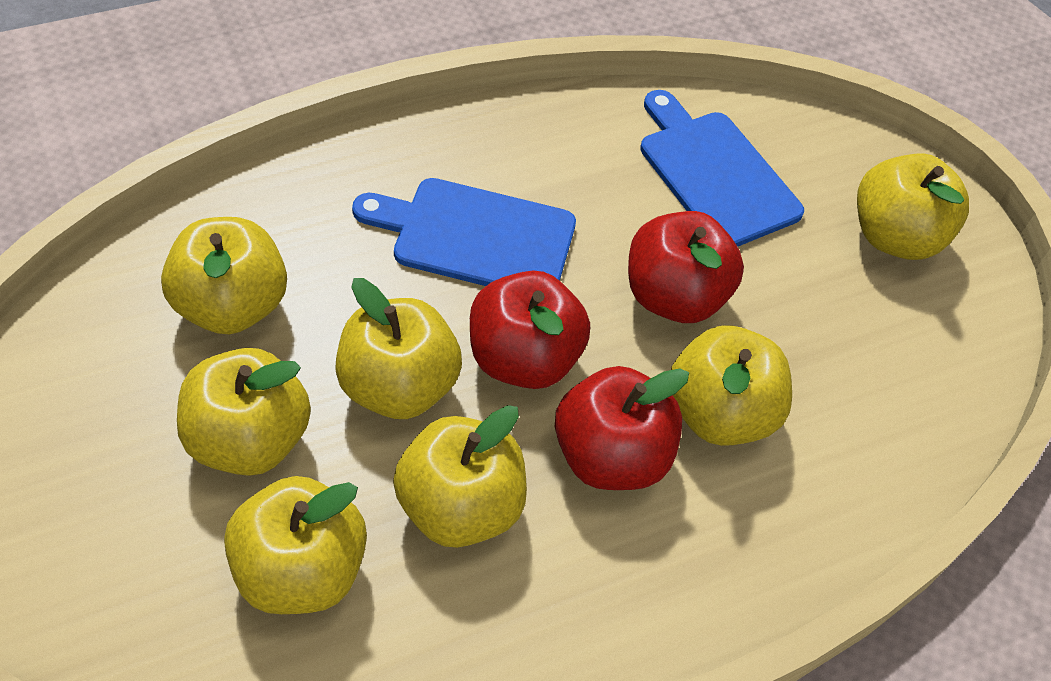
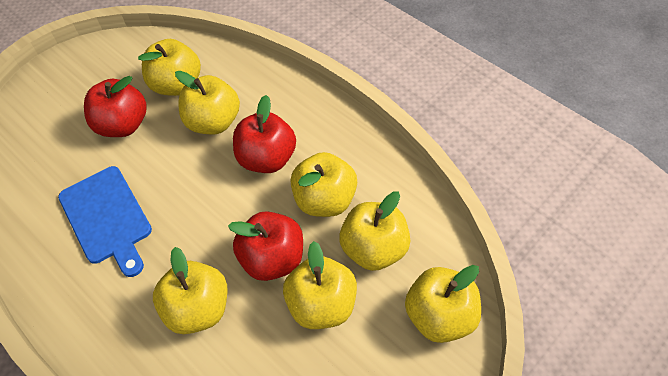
blue cutting board: [352,178,576,286] [640,90,804,247] = 2 -> [58,166,152,277] = 1

